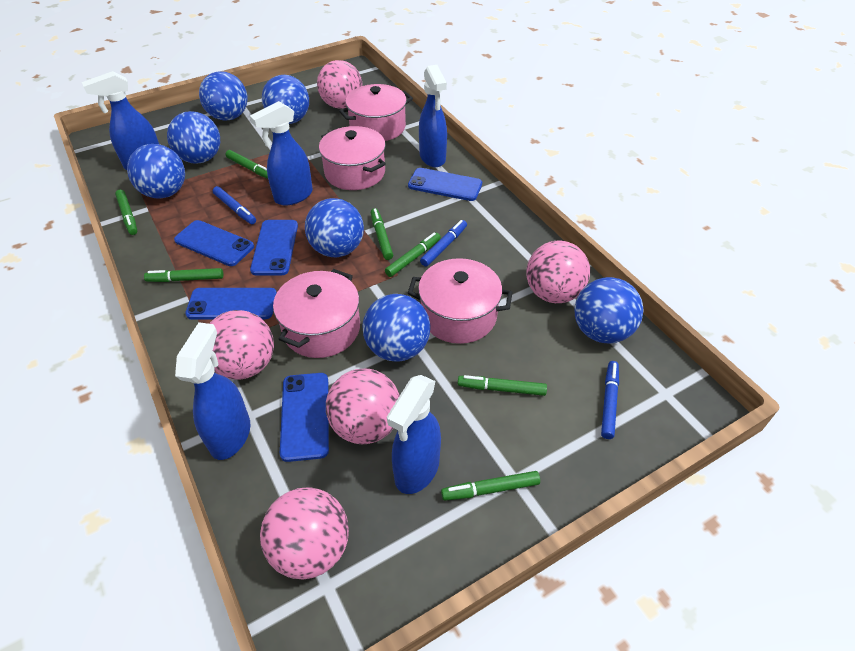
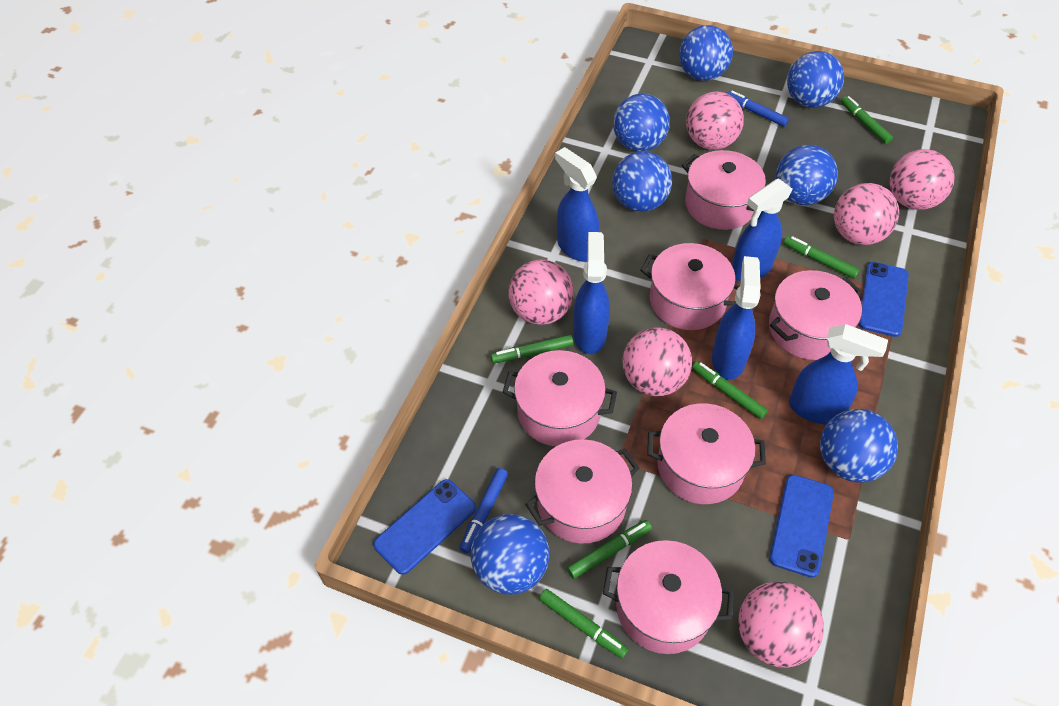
blue marker: [213,186,256,224] [420,220,467,266] [601,361,619,439] = 3 -> [459,468,508,553] [727,91,789,127] = 2
blue phone: [174,220,254,266] [185,288,277,319] [250,220,298,276] [280,373,329,462] [408,168,482,201] = 5 -> [373,479,476,575] [769,475,834,578] [859,262,909,337] = 3
green marker: [115,190,137,235] [144,268,223,282] [225,150,268,179] [371,208,393,260] [385,232,441,277] [441,471,540,501] [458,375,547,396] = 7 -> [491,334,573,363] [539,589,628,658] [567,520,652,579] [692,361,768,419] [784,236,860,279] [841,96,893,144] = 6
pink ball: [209,310,274,380] [260,487,349,579] [317,60,363,108] [326,368,400,444] [526,240,590,303] = 5 -> [508,259,574,325] [623,327,692,396] [686,92,744,150] [738,581,824,668] [834,183,899,245] [890,149,955,210] = 6
pink pot: [273,269,360,358] [319,126,386,190] [339,84,413,141] [408,258,513,344] = 4 -> [503,350,617,446] [525,439,639,544] [603,540,734,654] [640,243,740,330] [647,403,766,504] [682,150,766,230] [769,270,862,360] = 7

